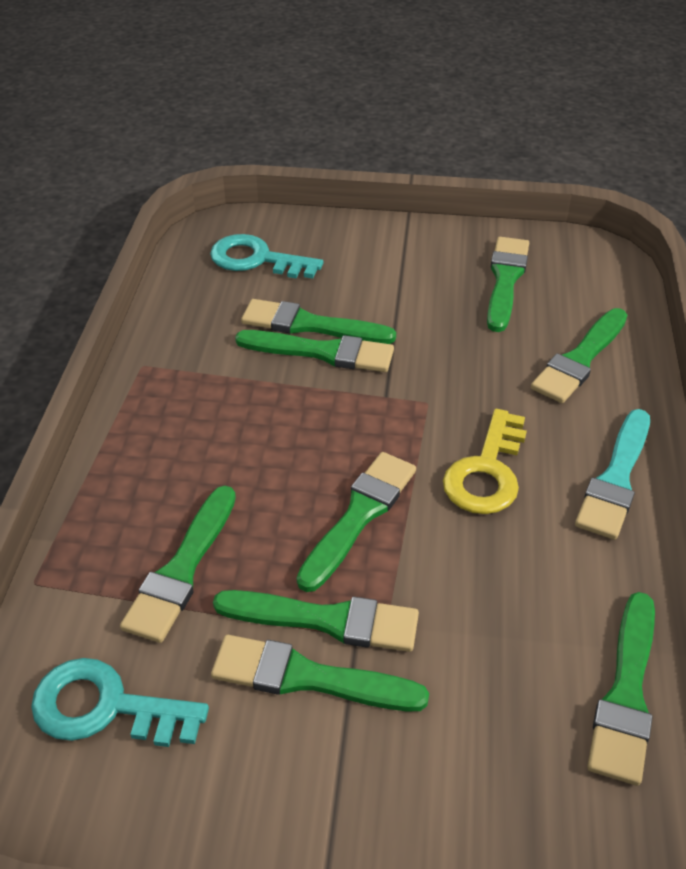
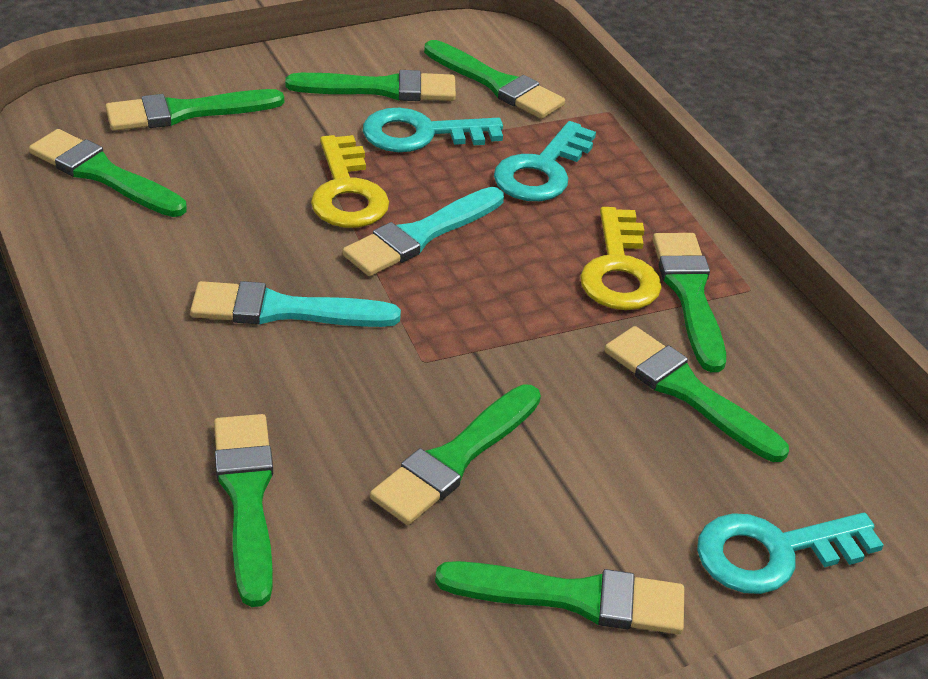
turquoise brush: [575,409,650,540] = 1 -> [190,281,401,327] [342,187,504,276] = 2
turquoise key: [31,658,209,747] [210,234,323,279] = 2 -> [363,108,503,152] [494,121,596,201] [697,513,884,594] = 3
yellow key: [443,409,527,514] = 1 -> [311,135,389,228] [580,207,662,310] = 2

